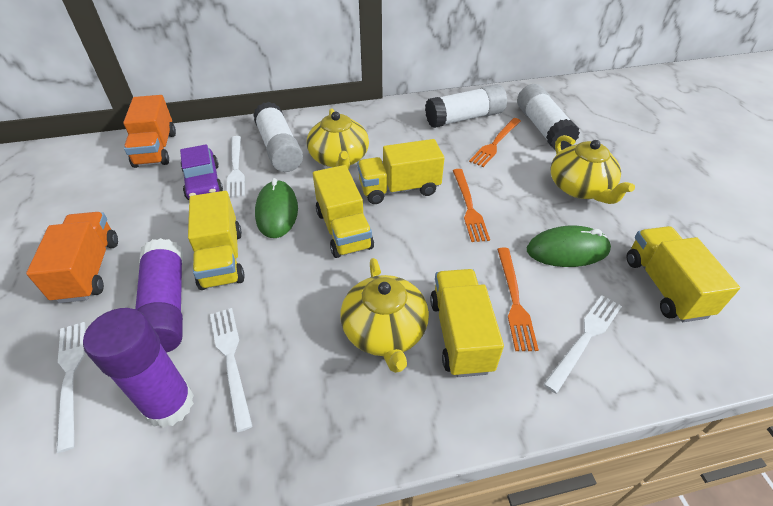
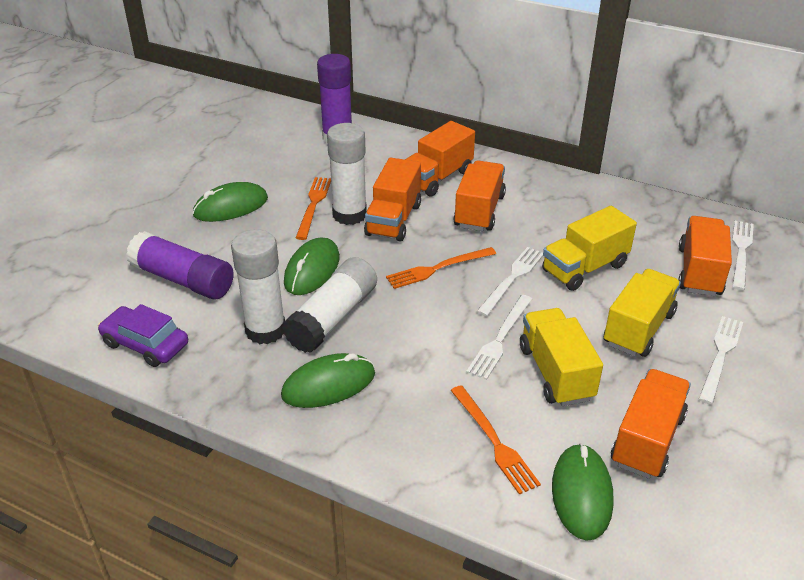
green mouse: [255,178,298,238] [527,226,611,267] = 2 -> [193,182,268,222] [281,353,375,408] [284,238,340,295] [552,443,614,541] = 4
orange truck: [26,212,118,303] [123,95,176,168] = 2 -> [364,158,421,242] [405,121,475,197] [453,160,506,231] [611,369,691,479] [678,216,732,296] = 5
yellow teapot: [307,109,369,170] [340,258,429,373] [551,135,635,204] = 3 -> none = 0
yellow truck: [188,191,245,290] [313,165,374,258] [357,139,444,204] [430,269,504,377] [627,226,740,322] = 5 -> [520,308,603,406] [542,206,637,291] [603,269,681,357] = 3

